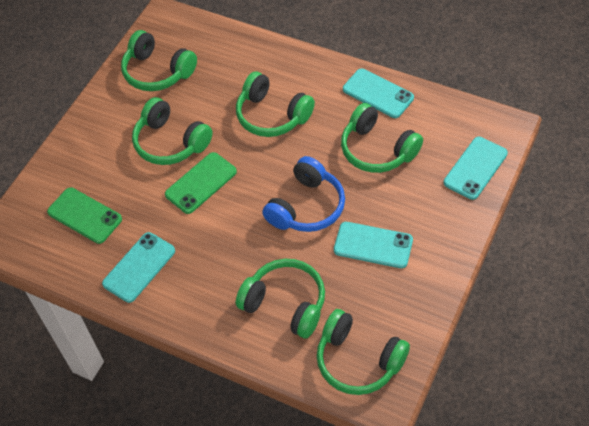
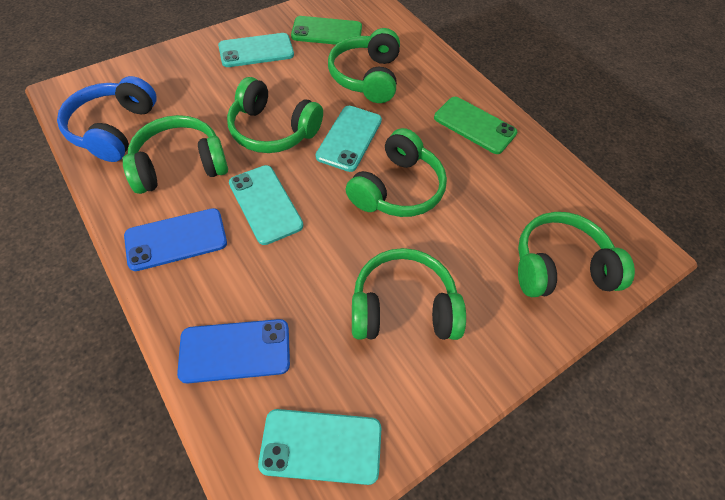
blue phone: none = 0 -> [124,208,227,271] [177,319,290,384] = 2

